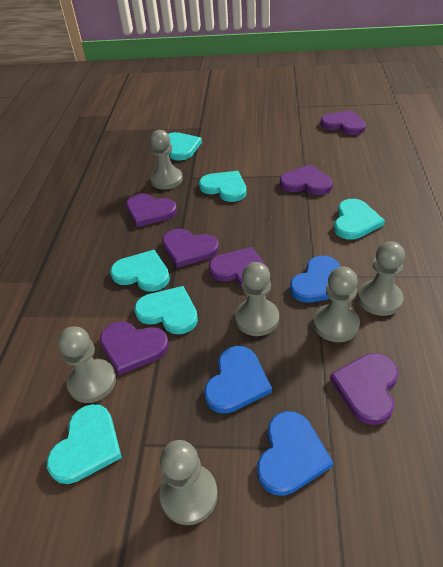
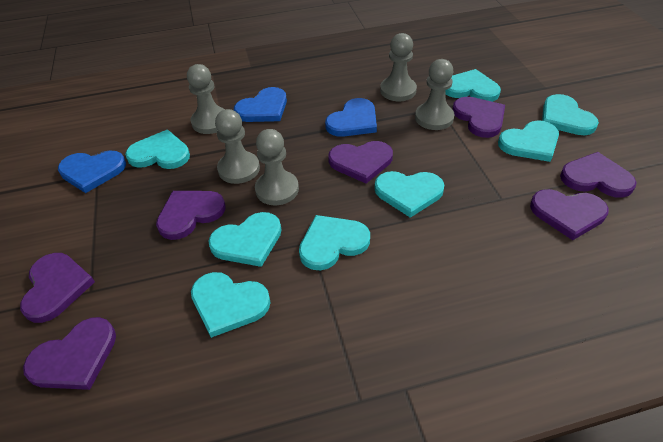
grey pawn: [58,326,116,403] [150,130,183,190] [160,440,218,525] [235,262,279,336] [313,267,360,342] [358,241,405,316] = 6 -> [187,64,225,134] [215,109,260,184] [255,129,299,205] [380,33,417,101] [415,59,454,130] = 5
turquoise heart: [47,404,122,484] [110,250,170,292] [135,286,198,334] [169,132,202,161] [199,171,247,202] [334,199,385,240] = 6 -> [125,130,190,169] [191,272,271,338] [208,212,281,267] [299,215,370,270] [374,171,444,218] [445,69,501,102] [498,120,559,162] [542,94,599,135] = 8

